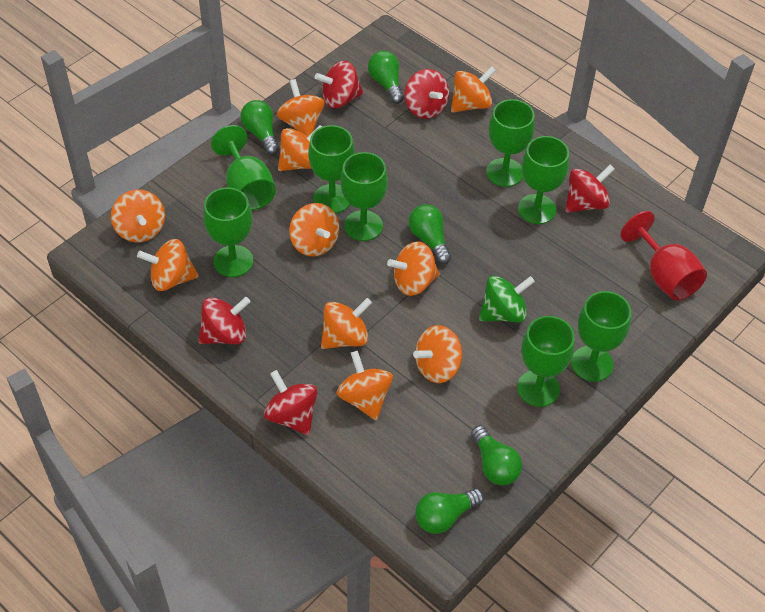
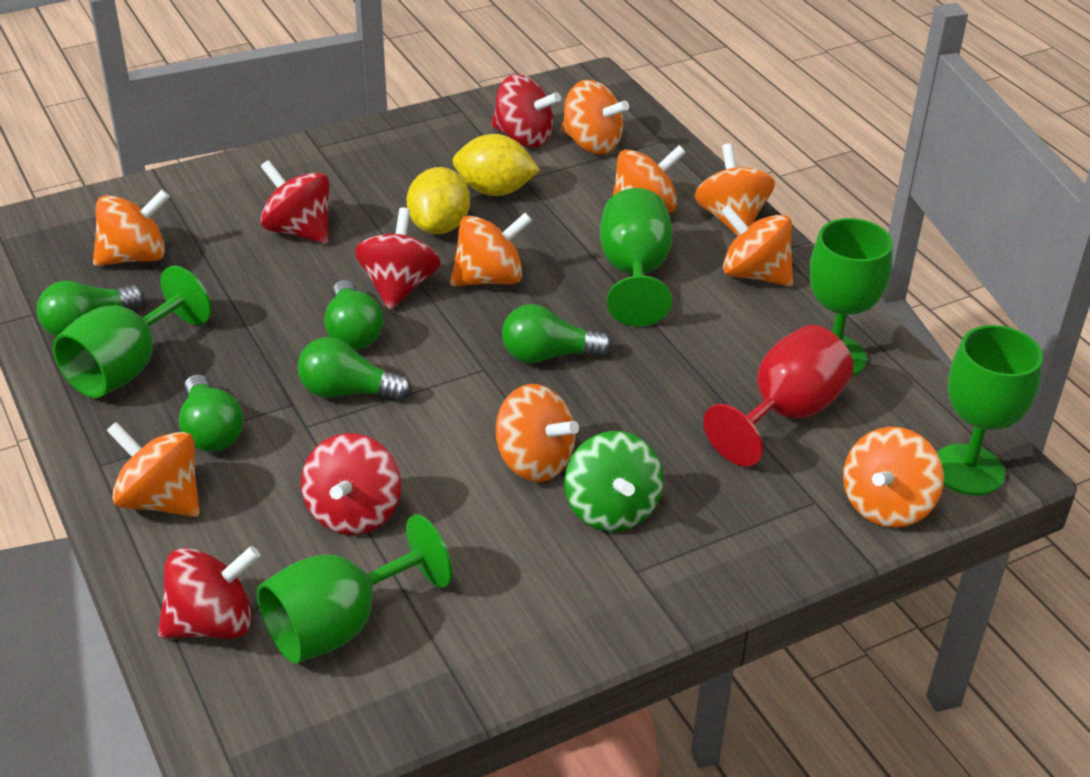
green goblet: [203,187,253,277] [211,125,276,210] [308,125,355,213] [340,152,388,241] [486,99,535,187] [517,316,575,407] [518,136,569,224] [571,291,631,382] = 8 -> [53,266,212,398] [257,514,453,664] [600,188,673,327] [809,218,893,376] [937,325,1043,495] = 5
orange spinning top: [111,189,165,243] [137,239,199,291] [277,79,325,137] [278,125,322,171] [289,203,339,257] [321,298,372,349] [337,351,393,420] [387,241,440,296] [413,325,462,383] [451,66,496,113] = 10 -> [93,189,170,266] [106,422,200,517] [450,213,532,286] [496,384,579,482] [561,80,629,154] [613,145,686,213] [694,143,775,236] [720,204,793,286] [843,427,944,528] = 9
yellow lemon: none = 0 -> [407,167,470,234] [453,134,540,196] = 2

